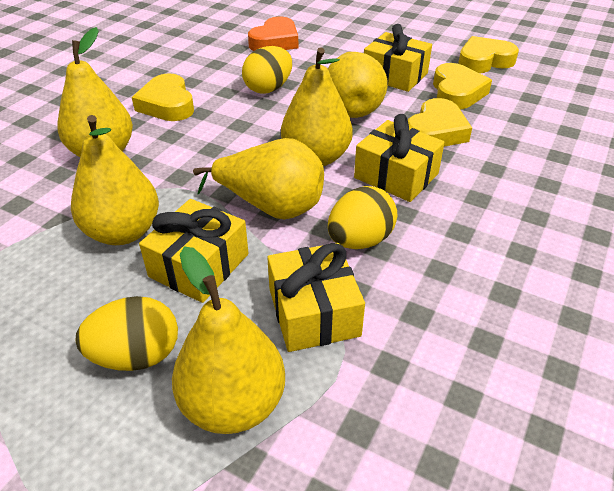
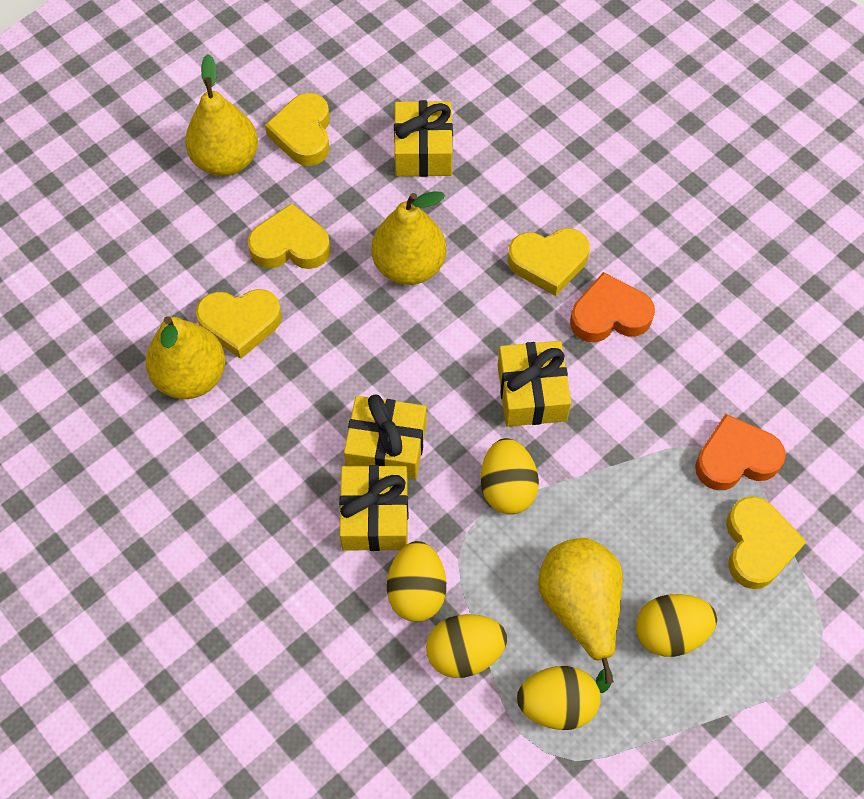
orange heart: [248,17,298,51] = 1 -> [570,272,655,342] [695,414,786,490] = 2
yellow egg: [75,296,178,371] [242,46,292,94] [328,186,397,249] = 3 -> [387,541,446,622] [426,614,507,678] [481,438,539,515] [517,666,601,730] [636,594,717,657] = 5
yellow heart: [132,73,194,121] [408,98,472,146] [433,63,492,109] [458,36,519,73] = 4 -> [196,289,282,359] [248,203,331,269] [265,93,330,166] [508,228,590,296] [726,496,807,589] = 5
yellow pear: [58,27,133,157] [71,115,159,245] [172,246,285,434] [193,138,324,219] [281,47,353,166] [328,52,388,118] = 6 -> [146,316,225,399] [185,54,258,176] [371,191,446,285] [538,538,623,693] = 4

